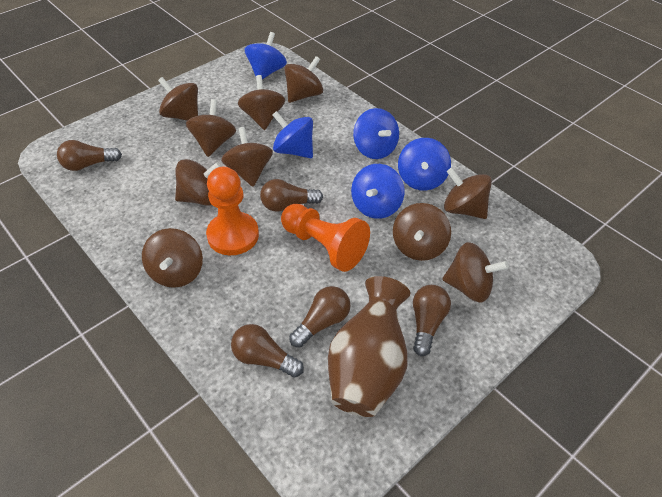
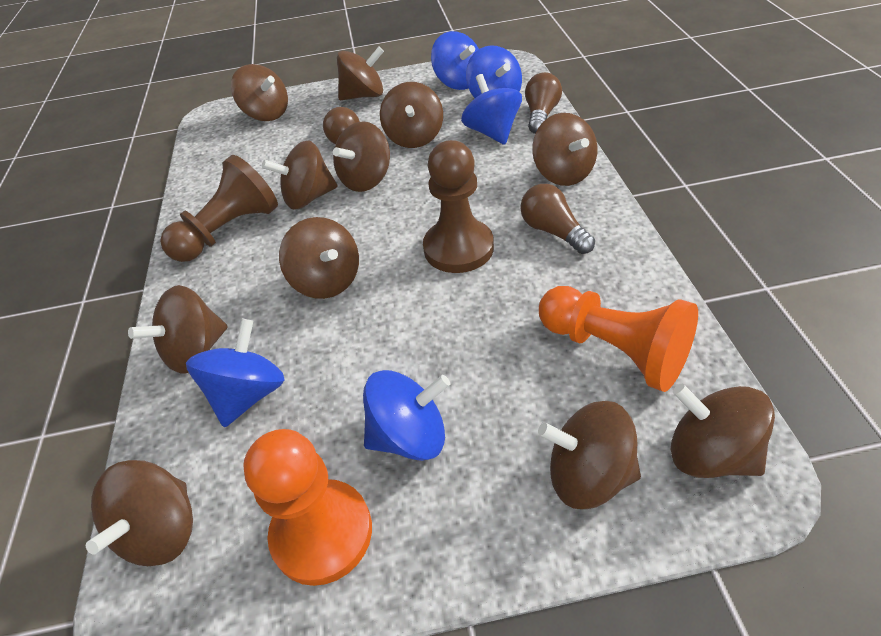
brown light bulb: [57,140,122,171] [231,324,304,378] [260,179,323,212] [289,286,350,347] [413,285,451,356] = 5 -> [323,105,360,144] [520,184,595,254] [525,72,562,134] = 3
brown pawn: none = 0 -> [160,155,278,262] [423,140,494,273] = 2
brown spinning top: [142,228,203,288] [158,77,198,121] [175,159,222,205] [186,99,236,157] [221,127,273,187] [238,75,285,130] [284,56,323,103] [393,203,451,261] [442,242,509,303] [444,168,492,219] = 10 -> [86,460,193,566] [128,285,228,374] [231,64,288,121] [262,140,338,209] [279,217,359,299] [333,121,390,192] [337,46,384,100] [380,82,443,148] [532,113,598,186] [538,401,641,509] [671,384,775,478] = 11
brown vase: [328,276,410,417] = 1 -> none = 0

